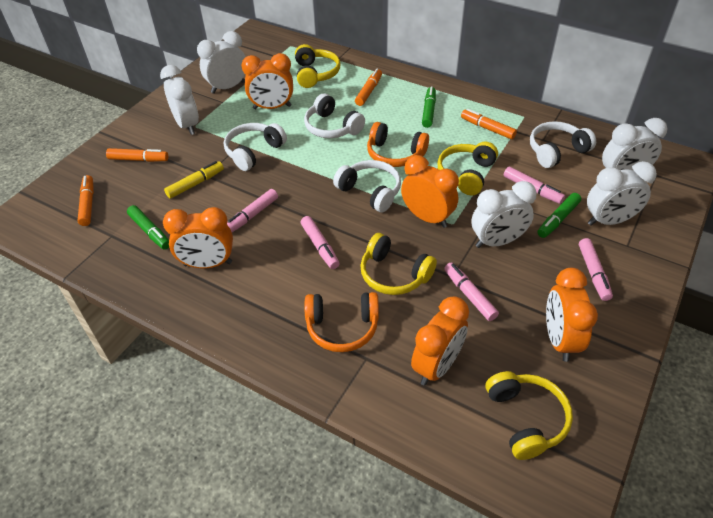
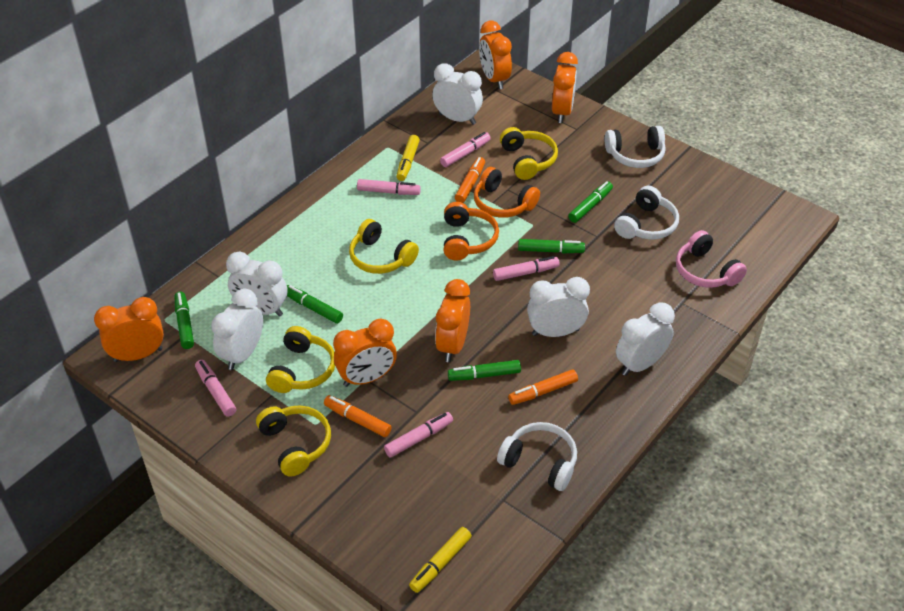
green marker: [127,205,169,249] [422,87,436,128] [537,193,581,238] = 3 -> [175,292,194,349] [287,285,343,324] [448,360,521,381] [518,239,585,253] [568,181,613,223] = 5
orange marker: [77,175,94,226] [106,148,168,162] [355,69,382,106] [461,109,517,139] = 4 -> [324,395,392,437] [455,157,485,203] [508,369,578,405] = 3
pink headphones: none = 0 -> [676,230,747,288] = 1
white headphones: [224,123,287,171] [304,93,365,138] [333,160,401,212] [530,121,596,168] = 4 -> [497,422,577,491] [605,126,665,168] [614,186,679,240] = 3
yellow marker: [164,161,224,199] = 1 -> [396,135,420,181] [409,527,472,593] = 2

